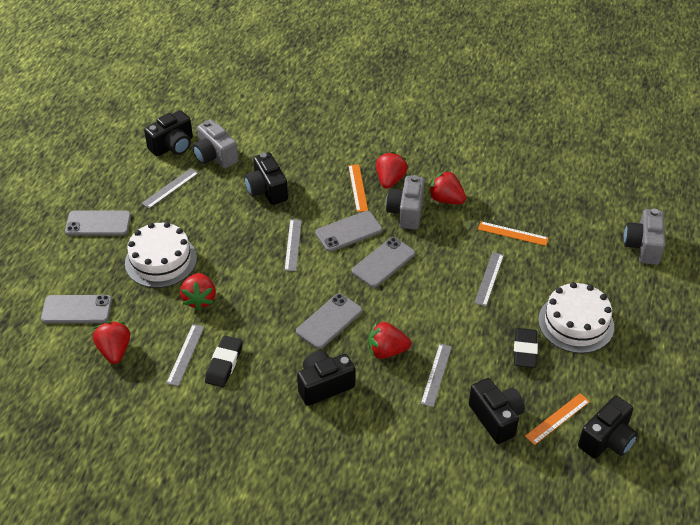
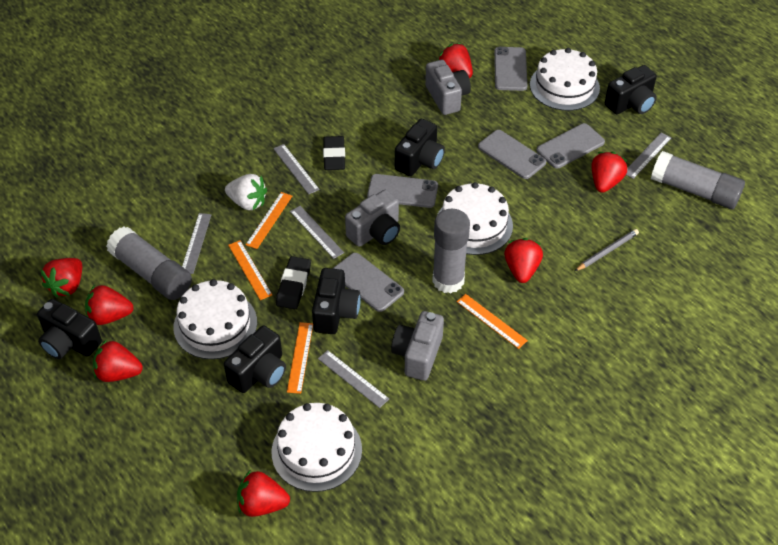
grey glue stick: none = 0 -> [106,226,192,300] [432,209,470,294] [651,151,745,209] = 3
grey pencil: none = 0 -> [575,229,639,271] = 1
orange ruler: [348,164,368,212] [478,221,549,246] [525,393,590,445] = 3 -> [228,240,272,300] [246,192,292,249] [287,322,313,394] [457,294,528,349] = 4
red strawberry: [93,321,130,364] [180,273,216,310] [368,322,411,359] [376,152,408,189] [428,170,466,204] = 5 -> [40,258,82,297] [85,285,134,325] [93,340,143,382] [237,470,290,517] [438,43,473,78] [504,238,543,283] [591,152,627,193] = 7
white cake: [125,222,197,288] [538,282,614,353] = 2 -> [173,279,257,359] [272,403,362,492] [437,182,513,255] [530,48,600,111] = 4
white strawberry: none = 0 -> [225,174,267,210] = 1

